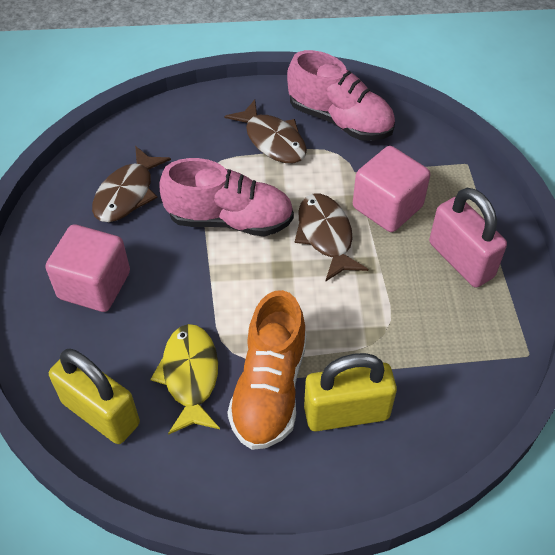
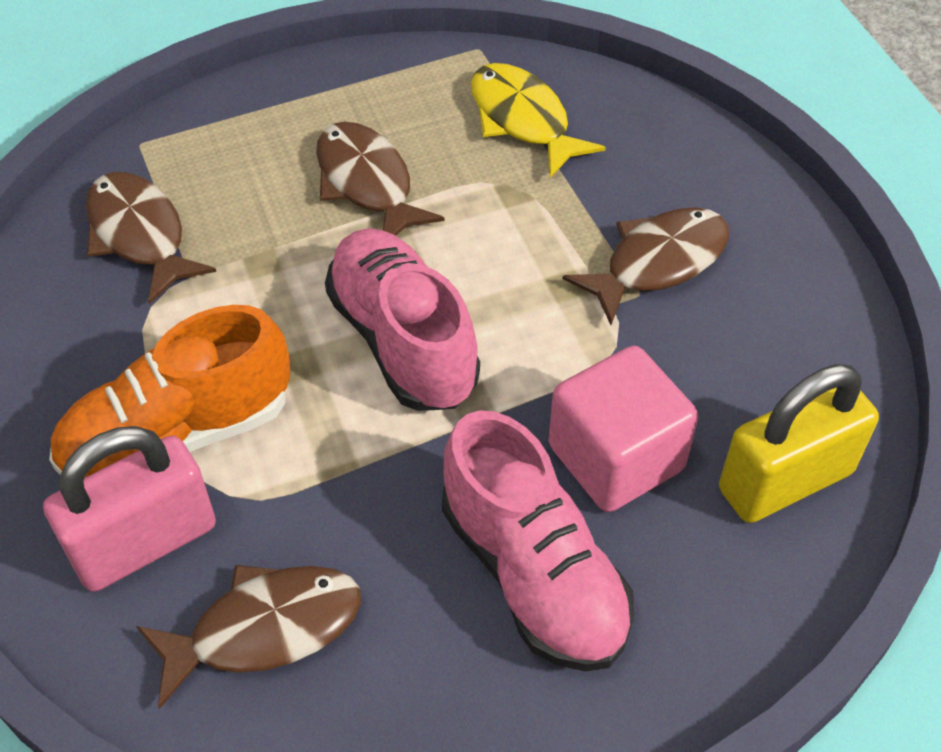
brown fish: [92,146,171,222] [225,99,307,163] [295,193,368,282] = 3 -> [85,172,216,304] [136,565,361,709] [316,122,445,236] [563,207,729,325] = 4
pink cube: [46,224,130,312] [353,146,430,232] = 2 -> [549,346,698,512] = 1
yellow padlock: [49,349,140,444] [304,353,397,431] = 2 -> [719,364,879,523] = 1

